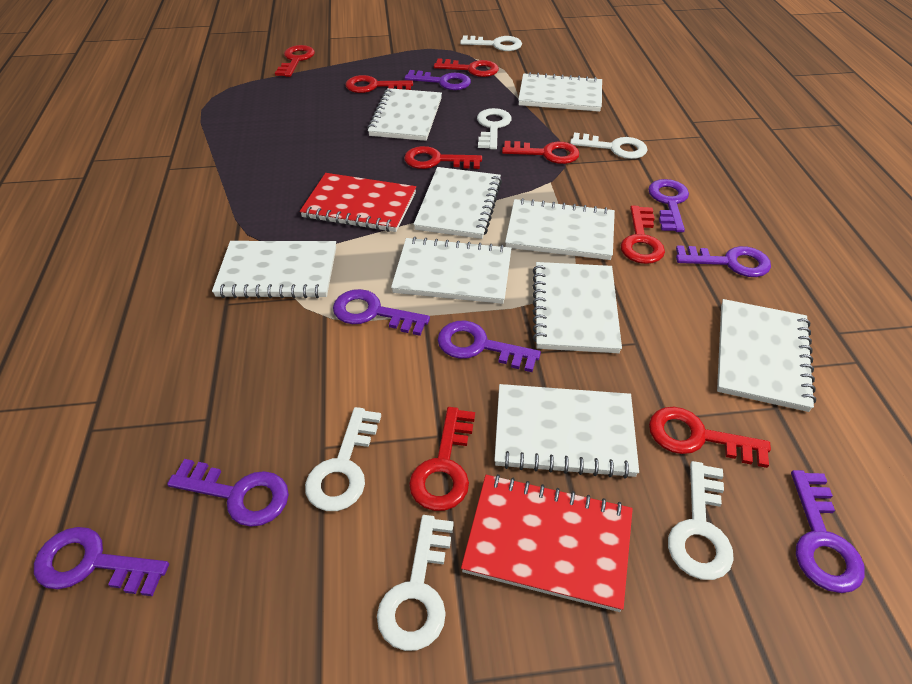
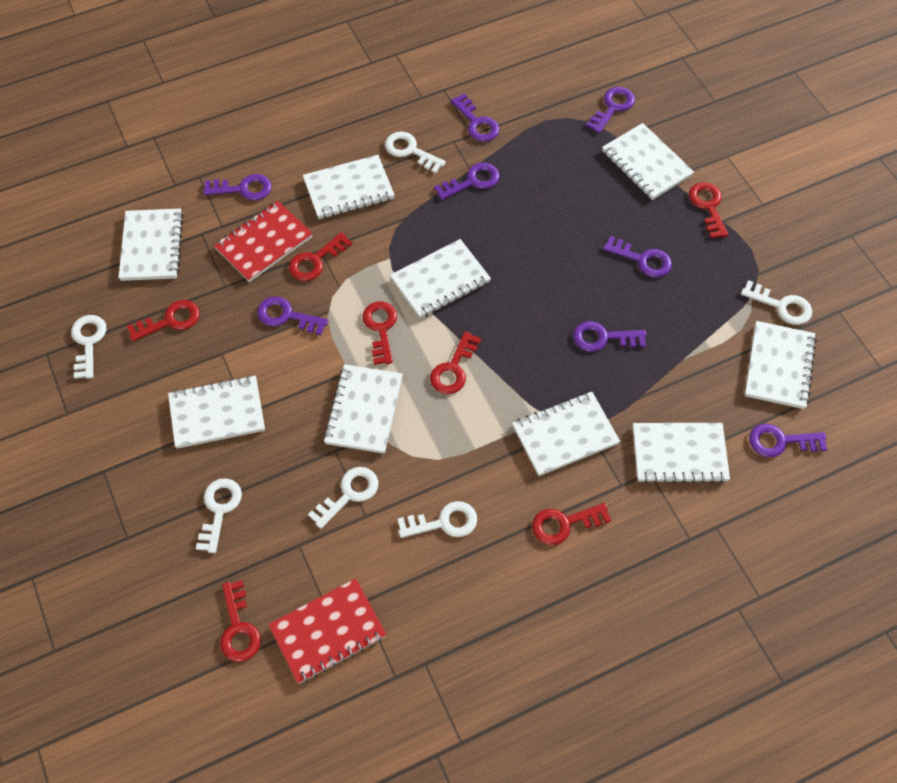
red key: [275,45,315,77] [345,75,413,93] [404,146,482,169] [409,407,475,511] [434,58,499,77] [502,141,580,164] [621,205,665,264] [649,407,771,468] = 8 -> [127,300,200,341] [220,580,261,662] [289,232,352,281] [362,301,397,365] [430,331,481,394] [532,503,611,545] [689,182,728,239] = 7

